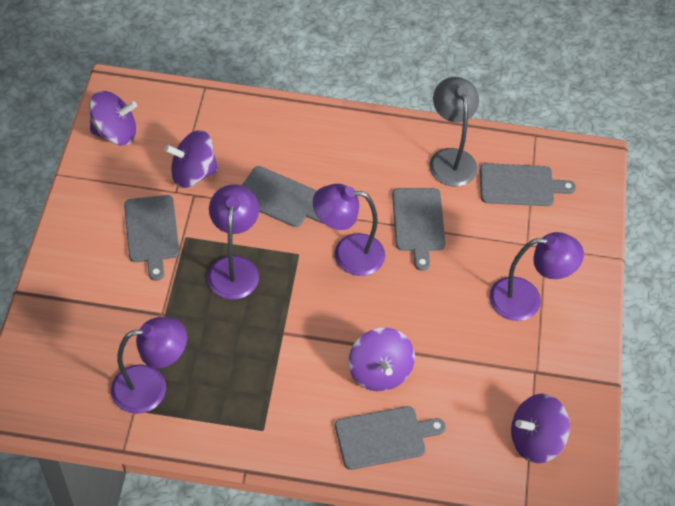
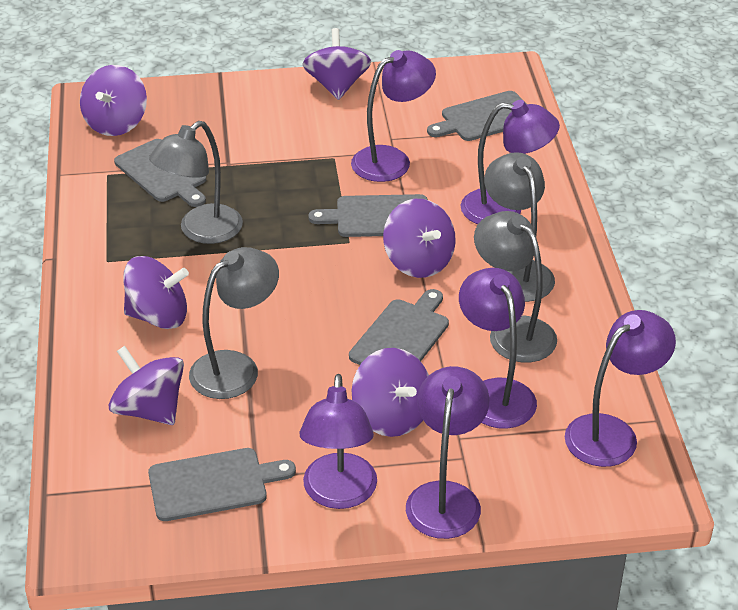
grey lamp: [429,77,479,187] = 1 -> [149,121,243,244] [189,247,279,399] [474,211,557,362] [484,152,555,302] = 4
purple lamp: [111,317,187,414] [207,184,259,300] [313,184,385,276] [489,232,584,321] = 4 -> [300,374,377,509] [351,50,436,182] [406,366,489,539] [459,268,537,429] [461,100,560,224] [565,310,676,467] = 6
purple spinning top: [89,91,137,145] [165,130,218,188] [349,328,415,391] [511,394,570,464] = 4 -> [80,65,147,136] [109,346,184,425] [123,256,189,329] [302,28,371,100] [352,348,429,437] [383,199,456,278] = 6

